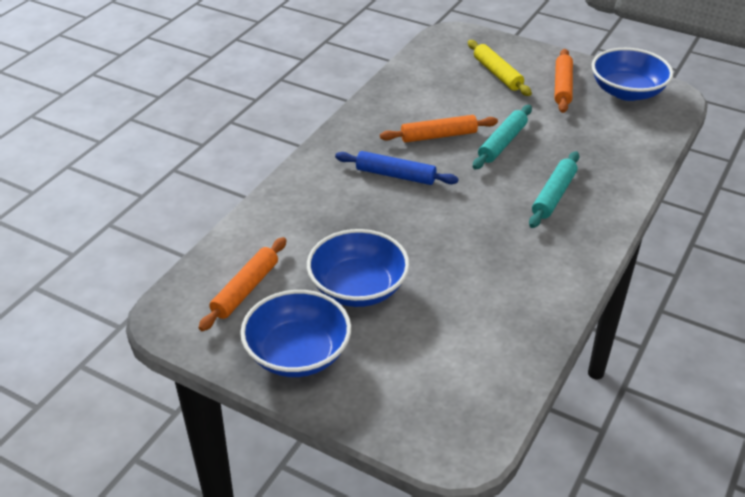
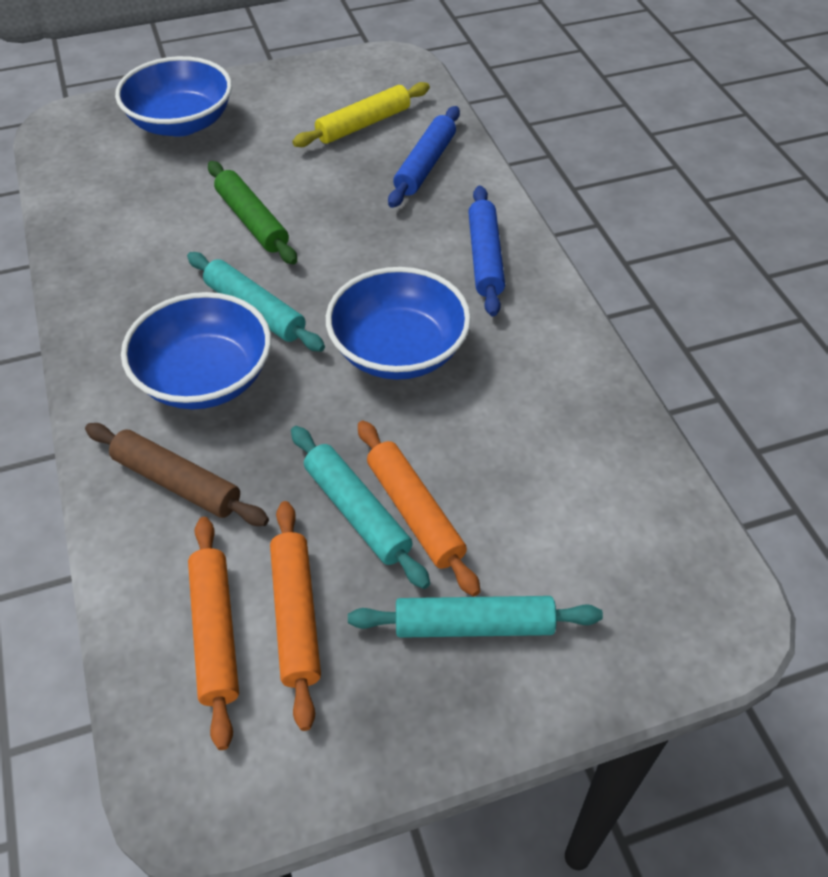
blue rolling pin: [335,151,458,185] = 1 -> [388,106,460,208] [468,186,505,317] = 2
brown rolling pin: none = 0 -> [85,423,269,526] = 1
green rolling pin: none = 0 -> [208,161,297,265] = 1
turquoise rolling pin: [473,105,532,169] [529,151,579,228] = 2 -> [187,252,325,352] [291,426,430,589] [348,596,603,638] = 3

